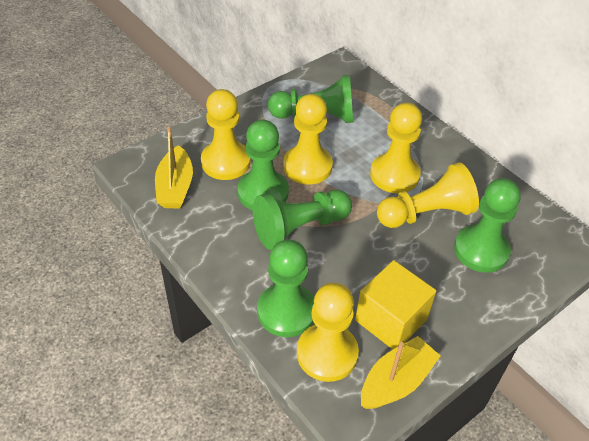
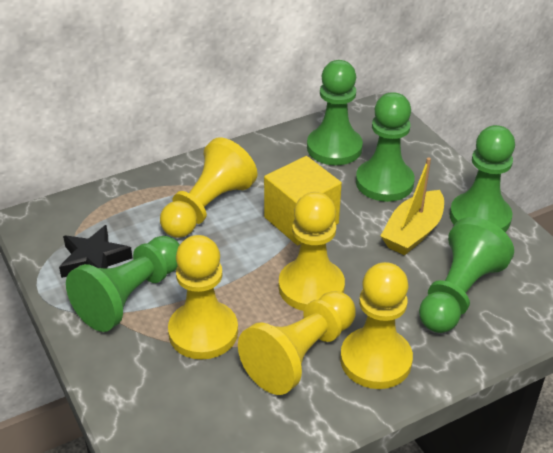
black star: none = 0 -> [59,225,133,278] = 1
yellow boat: [155,127,193,208] [361,336,440,409] = 2 -> [381,157,444,255] = 1

